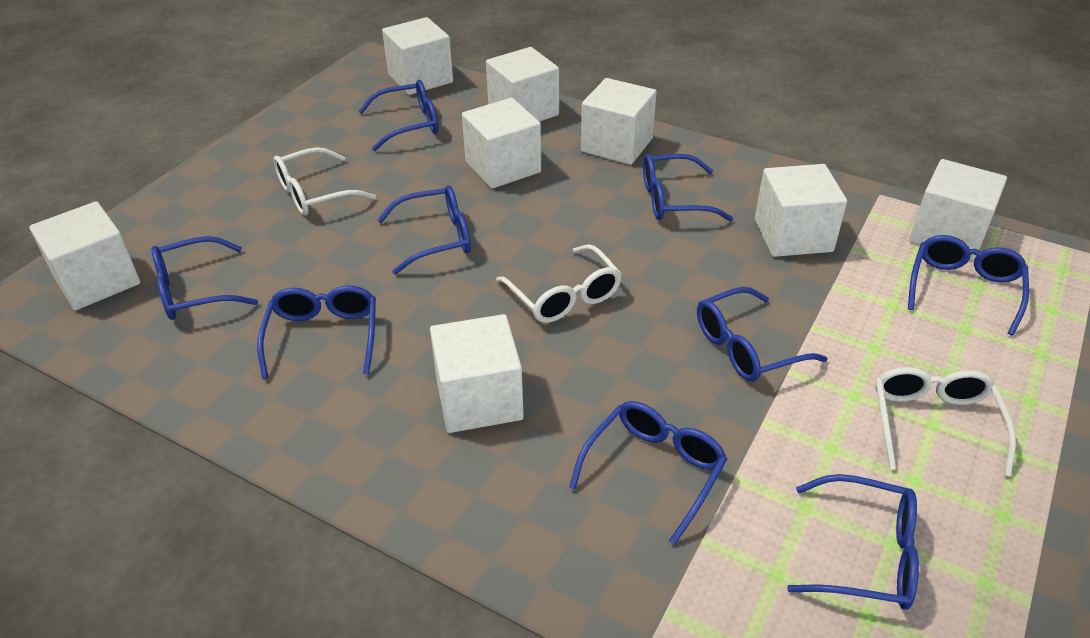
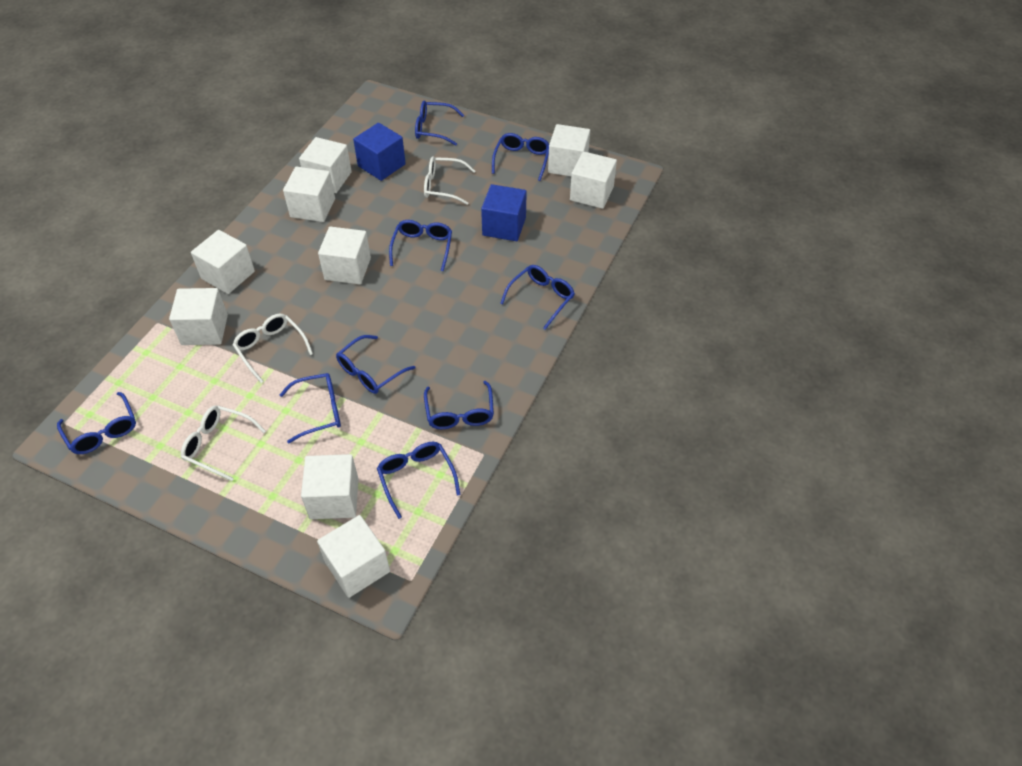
blue cube: none = 0 -> [353,123,406,181] [481,184,526,241] = 2
white cube: [29,201,140,310] [382,17,453,95] [430,314,524,433] [462,98,541,189] [486,47,559,122] [581,78,657,165] [755,164,847,257] [909,159,1007,261] = 8 -> [169,288,228,345] [191,230,255,294] [283,167,335,222] [299,137,352,193] [301,454,359,519] [317,515,390,598] [318,227,371,284] [548,124,590,176] [570,151,617,209] = 9

